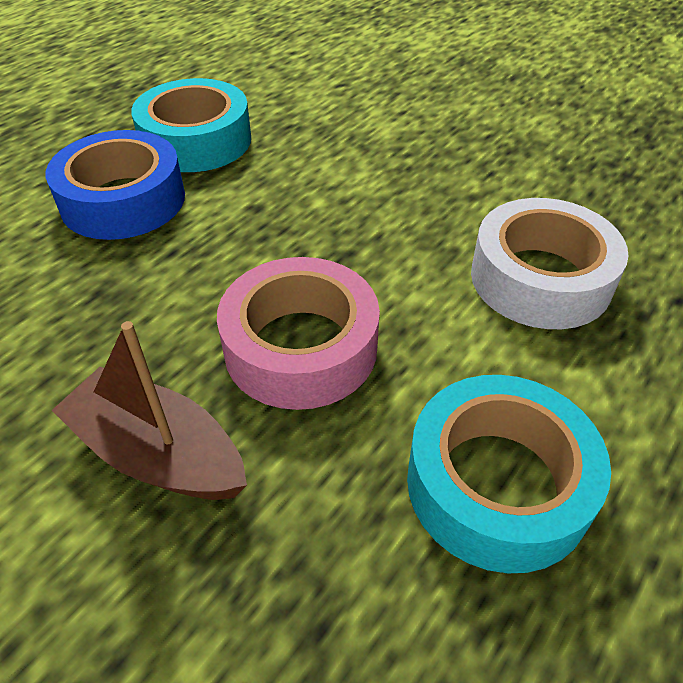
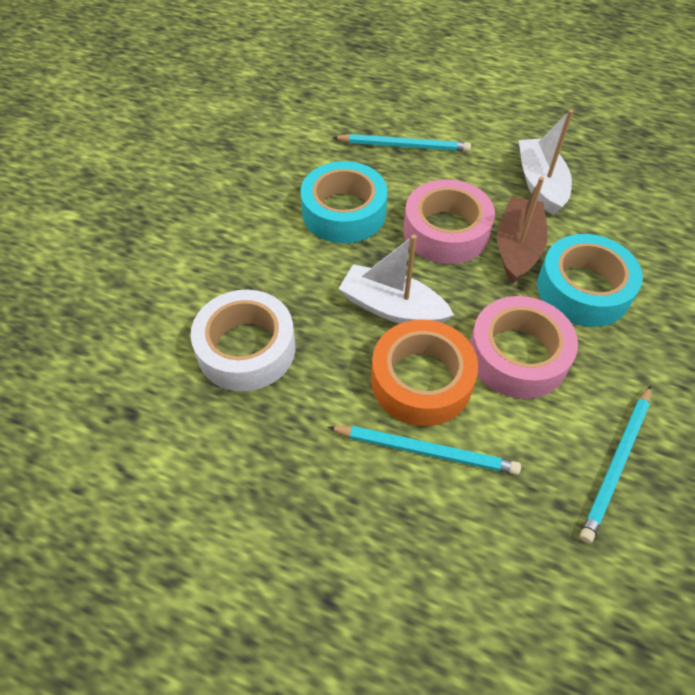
blue tape: [46,130,185,240] = 1 -> none = 0
orange tape: none = 0 -> [371,320,478,426] = 1
pink tape: [217,257,380,410] = 1 -> [403,179,495,264] [470,296,578,399] = 2
turquoise pencil: none = 0 -> [328,426,521,475] [332,134,471,152] [580,385,651,543] = 3
white boat: none = 0 -> [338,235,454,324] [519,109,573,215] = 2

